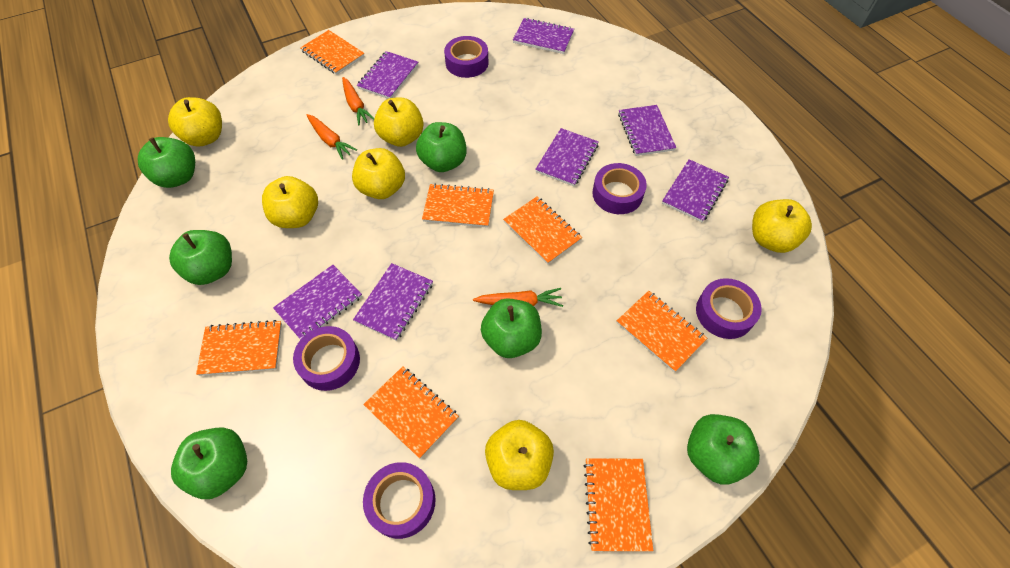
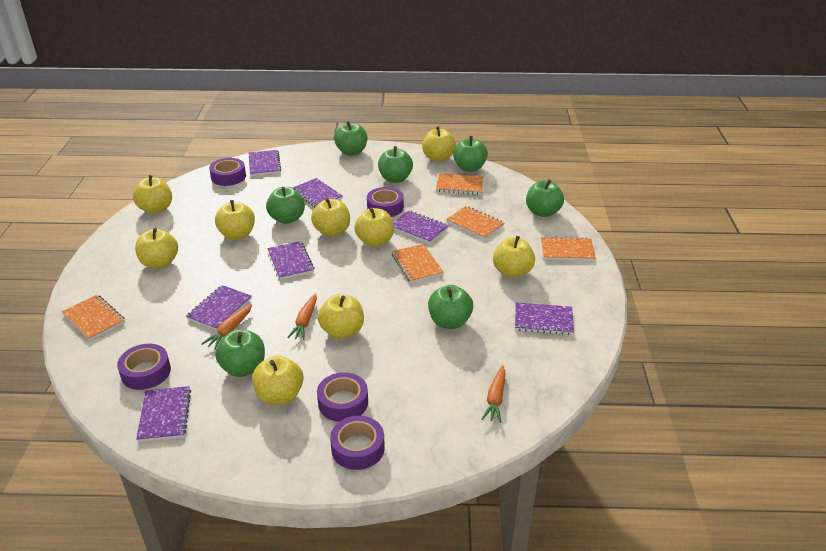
green apple: [138,137,195,188] [169,230,232,285] [171,427,247,499] [416,122,467,172] [481,298,542,358] [687,414,760,485] = 6 -> [215,330,265,377] [266,187,305,224] [334,121,367,156] [378,146,413,183] [428,285,473,329] [453,136,488,172] [526,179,564,217] = 7
orange notebook: [196,320,282,376] [300,30,364,75] [363,366,459,459] [422,183,494,228] [503,197,582,264] [584,458,653,551] [617,291,707,372] = 7 -> [62,295,125,341] [392,244,444,283] [436,173,483,195] [446,206,504,239] [541,236,596,261] = 5
yellow apple: [168,97,222,147] [262,176,318,228] [352,148,405,199] [374,98,424,147] [485,420,554,490] [752,199,812,253] = 6 -> [133,175,172,214] [135,228,178,269] [215,200,255,240] [252,355,304,405] [311,198,350,237] [318,294,364,339] [354,207,394,247] [422,126,456,162] [493,236,535,278] = 9

